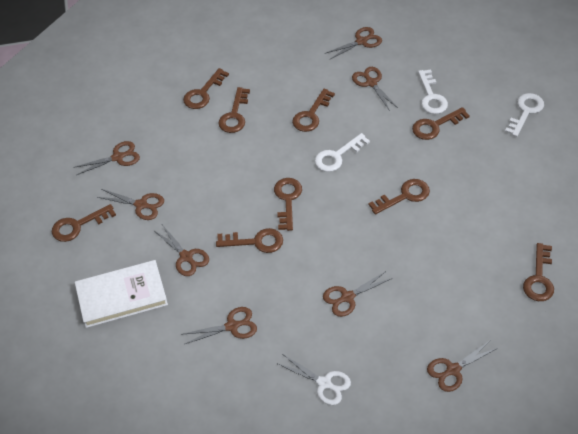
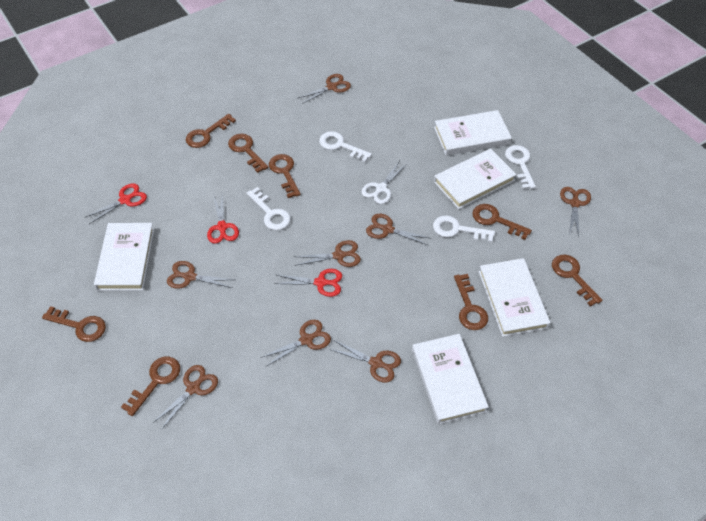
brown key: [52,204,116,242] [183,68,229,109] [216,228,283,253] [219,87,250,133] [274,178,302,231] [292,89,335,132] [368,179,430,215] [412,107,470,140] [523,243,554,301] = 9 -> [42,306,106,342] [121,357,180,416] [186,114,236,148] [228,134,268,173] [269,154,301,198] [454,274,488,330] [473,204,532,240] [552,255,602,307] = 8
red scissors: none = 0 -> [84,183,147,224] [207,193,239,244] [274,269,342,297] = 3
white book: [75,260,168,328] = 1 -> [94,223,154,291] [412,334,489,424] [434,110,512,156] [434,149,517,209] [479,258,550,337] = 5
white key: [315,133,370,172] [418,69,448,114] [505,93,544,137] = 3 -> [247,187,291,230] [319,131,372,162] [433,215,495,242] [505,145,536,189] = 4

